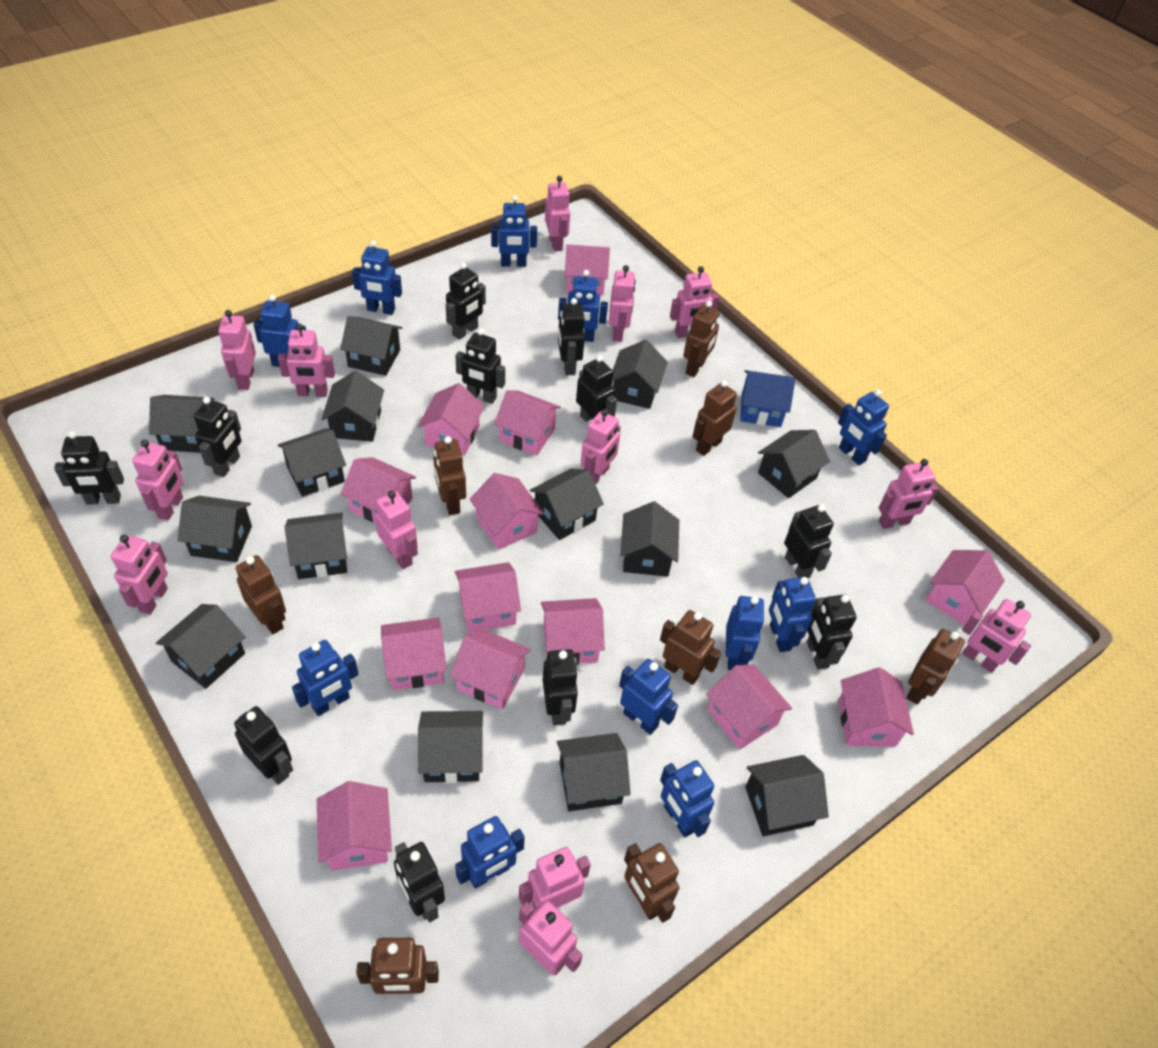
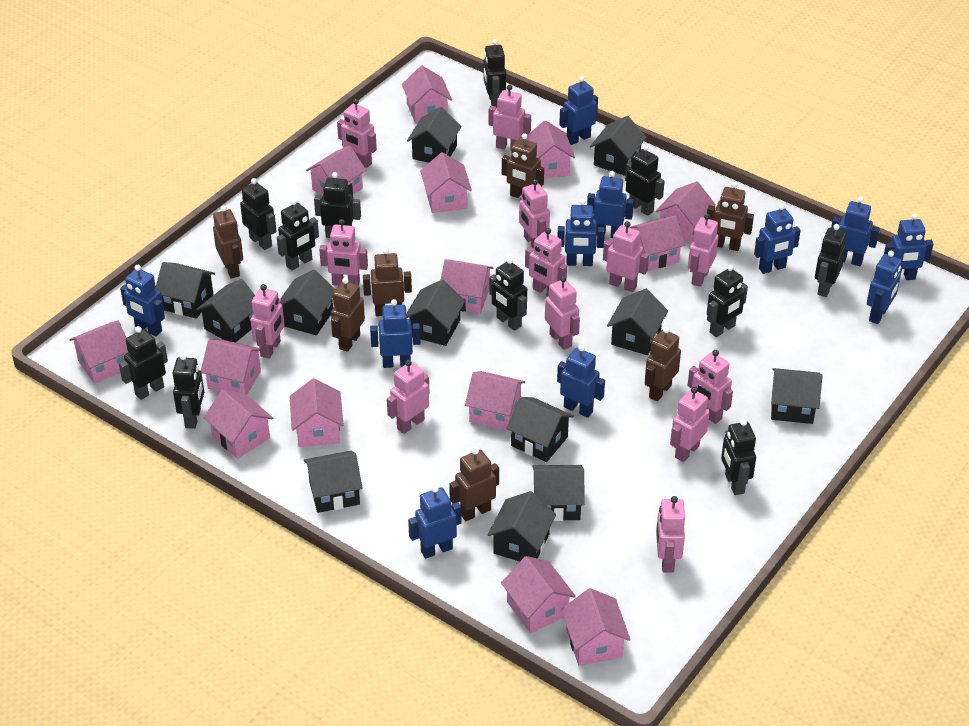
black house: [149,395,214,453] [156,604,245,689] [178,496,252,562] [278,428,346,497] [285,512,347,579] [322,371,384,442] [340,316,402,376] [418,711,483,783] [530,469,604,540] [557,733,631,811] [612,340,668,409] [620,501,679,577] [745,755,829,836] [758,430,830,498] = 14 -> [155,262,215,319] [196,279,255,343] [280,270,336,336] [304,451,363,513] [406,280,465,346] [407,107,462,163] [488,491,556,562] [506,397,574,462] [533,465,585,521] [590,116,647,176] [607,289,668,355] [771,368,822,424] = 12
blue house: [740,370,795,427] = 1 -> none = 0
brown robot: [236,555,286,634] [356,938,439,994] [434,436,466,515] [624,843,680,923] [660,610,721,685] [683,301,720,377] [692,380,737,456] [906,629,965,705] = 8 -> [213,205,243,278] [331,277,365,352] [363,248,412,316] [449,448,499,521] [502,133,544,198] [645,327,681,401] [707,182,754,251] = 7
pink house: [317,781,392,871] [341,457,416,523] [381,617,447,690] [418,383,485,456] [450,627,531,709] [455,562,521,632] [470,473,544,550] [494,390,561,456] [541,598,605,665] [565,244,610,296] [706,665,792,749] [838,667,914,747] [926,550,1005,625] = 13 -> [69,321,129,384] [201,339,263,395] [204,390,273,459] [290,378,344,447] [306,145,366,196] [402,66,452,123] [420,152,472,213] [441,259,493,314] [465,371,525,431] [501,556,576,633] [525,120,575,179] [561,588,631,666] [629,215,685,271] [656,181,716,244] = 14

